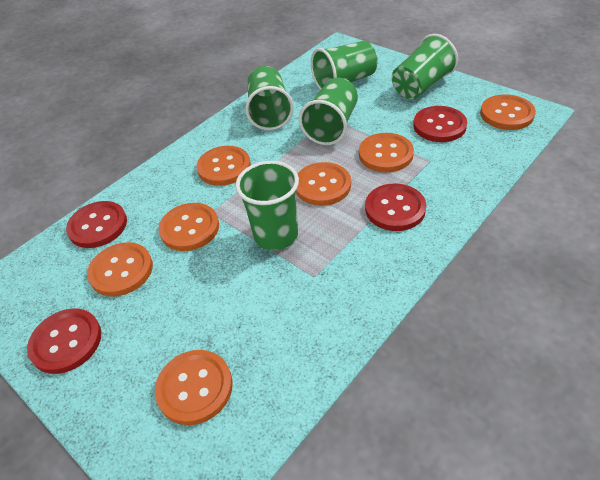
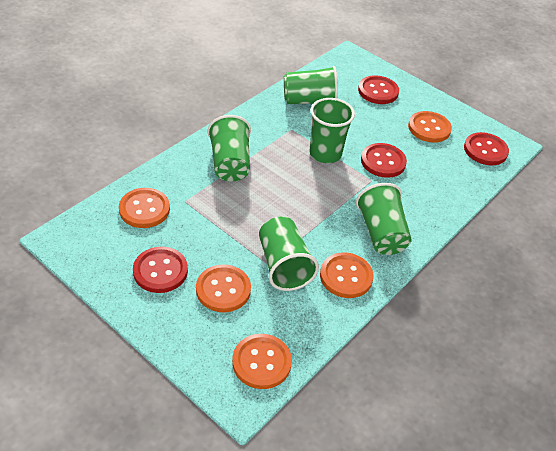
orange button: [87,242,153,297] [155,350,233,425] [159,203,219,251] [196,146,251,186] [296,162,351,206] [359,133,414,172] [480,94,536,130] = 7 -> [119,188,170,228] [196,264,251,312] [232,334,292,389] [320,252,373,298] [408,111,452,142] = 5

